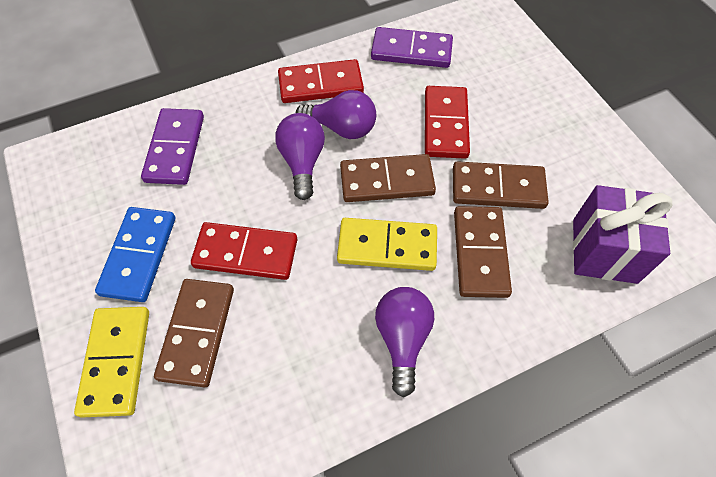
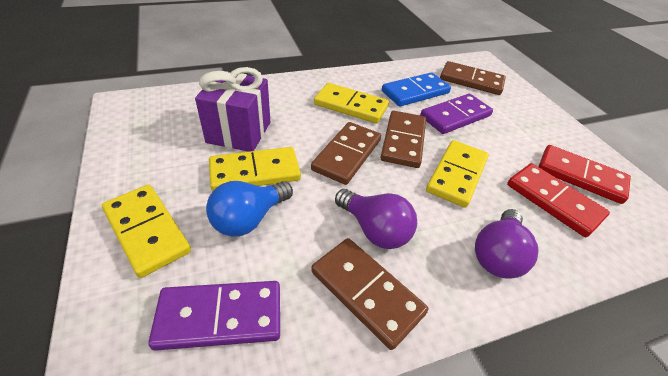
blue light bulb: none = 0 -> [206,181,293,237] = 1
purple light bulb: [275,113,325,200] [296,90,376,139] [375,287,434,397] = 3 -> [335,189,417,249] [475,209,539,279] = 2
red domino: [191,222,297,280] [278,59,364,103] [425,86,470,159] = 3 -> [507,163,610,237] [538,145,631,204] = 2
yellow domino: [74,307,149,418] [337,218,437,271] = 2 -> [102,185,191,278] [209,147,301,191] [314,83,389,123] [426,140,489,208] = 4

